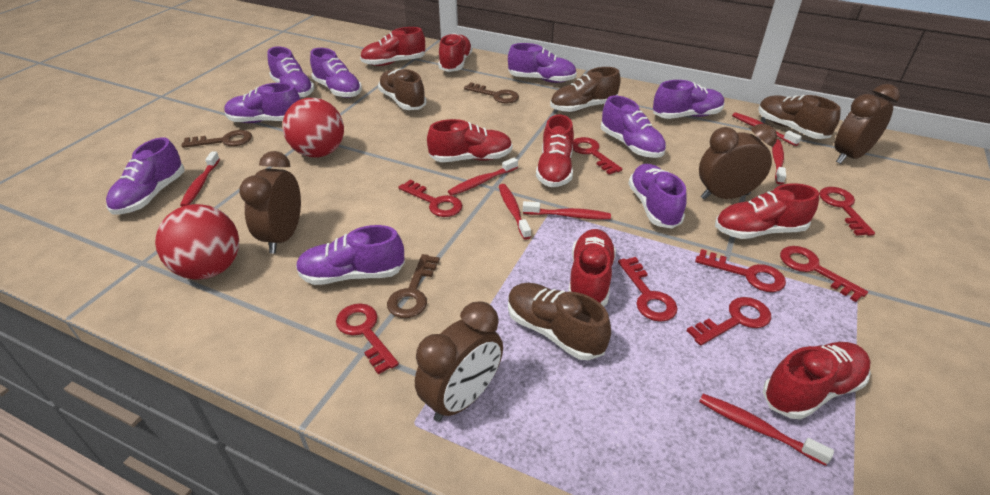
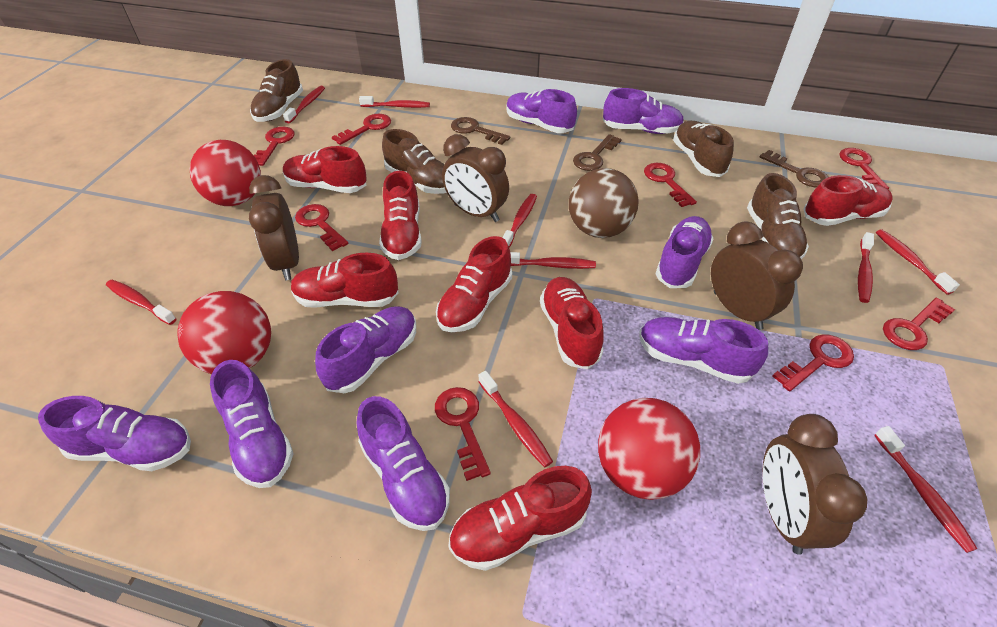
brown ball: none = 0 -> [569,168,639,238] = 1
purple shoe: [106,137,185,215] [225,83,300,123] [268,47,315,98] [296,225,405,285] [310,48,362,98] [508,43,577,83] [601,95,666,158] [628,164,687,229] [653,80,725,119] = 9 -> [38,396,191,471] [210,360,294,488] [315,306,416,393] [357,396,450,531] [506,89,577,133] [603,88,684,134] [639,317,768,384] [656,216,713,288] = 8
red ball: [155,204,239,280] [283,98,344,157] = 2 -> [177,291,271,374] [190,140,261,206] [598,398,700,500] = 3
red toothbrush: [180,152,220,207] [448,158,518,196] [499,184,531,240] [523,201,611,219] [699,394,834,466] [732,112,802,146] [772,139,786,185] = 7 -> [106,279,177,325] [283,86,325,123] [359,96,430,108] [478,371,553,467] [502,194,537,247] [510,252,596,269] [858,232,874,303] [874,426,978,553] [876,229,960,295] = 9

